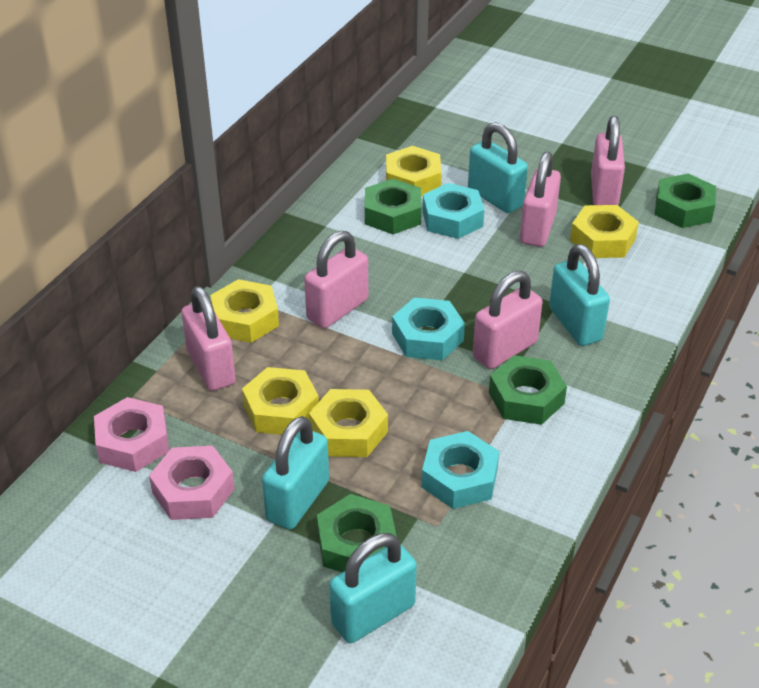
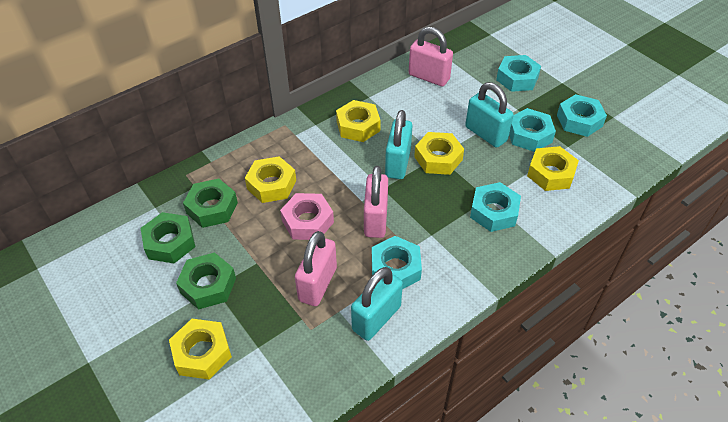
green nut: [317,494,397,572] [365,179,422,234] [489,355,567,425] [655,173,716,228] = 4 -> [141,212,195,263] [176,252,236,310] [183,179,238,228] = 3
pink nut: [94,397,169,472] [149,446,235,520] = 2 -> [280,193,334,240] = 1
pink padlock: [181,286,236,391] [304,231,368,329] [473,271,542,369] [520,152,561,247] [591,116,625,205] = 5 -> [295,231,337,306] [364,166,388,238] [409,27,453,86] = 3
turquoise nut: [392,298,465,361] [422,431,499,509] [423,183,484,239] = 3 -> [372,236,422,289] [470,182,521,232] [496,55,541,92] [509,108,556,152] [557,94,607,137] = 5
turquoise padlock: [262,416,329,530] [329,533,417,643] [468,122,528,213] [549,244,610,346] = 4 -> [351,267,403,341] [385,110,412,179] [465,82,514,148] = 3

